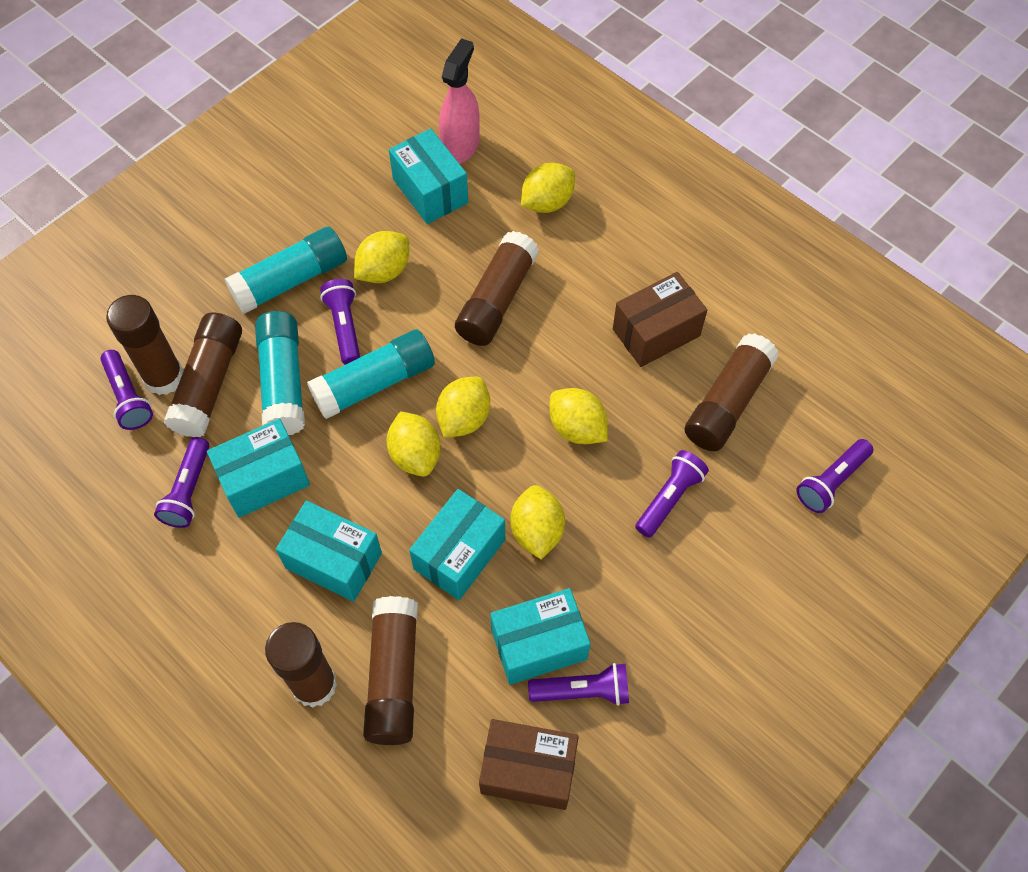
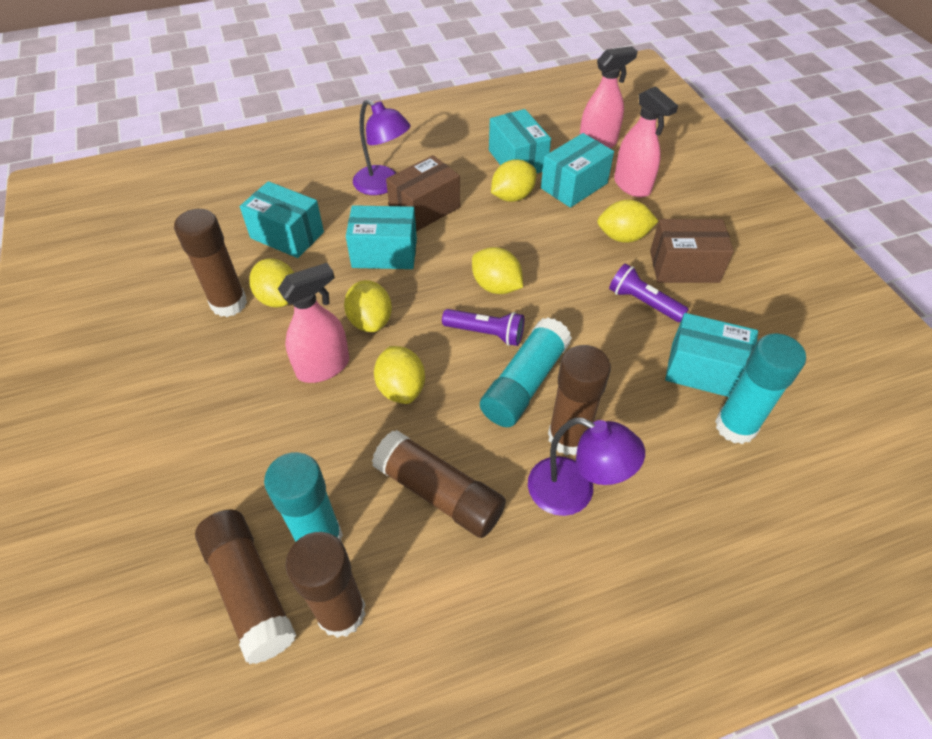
brown glue stick: [106,295,183,395] [164,312,242,437] [265,622,337,708] [363,596,418,745] [455,231,539,346] [685,333,779,451] = 6 -> [174,209,247,317] [195,509,296,664] [286,532,366,638] [372,430,506,538] [548,345,611,455] = 5
pink spray bottle: [439,38,480,164] = 1 -> [278,263,349,383] [580,46,638,149] [614,86,678,198] = 3
purple flashlight: [100,350,153,430] [154,437,209,528] [320,279,360,365] [528,663,629,706] [635,450,709,538] [796,439,873,513] = 6 -> [442,309,524,346] [609,263,689,322] = 2
purple lamp: none = 0 -> [353,99,411,195] [528,417,645,516] = 2

